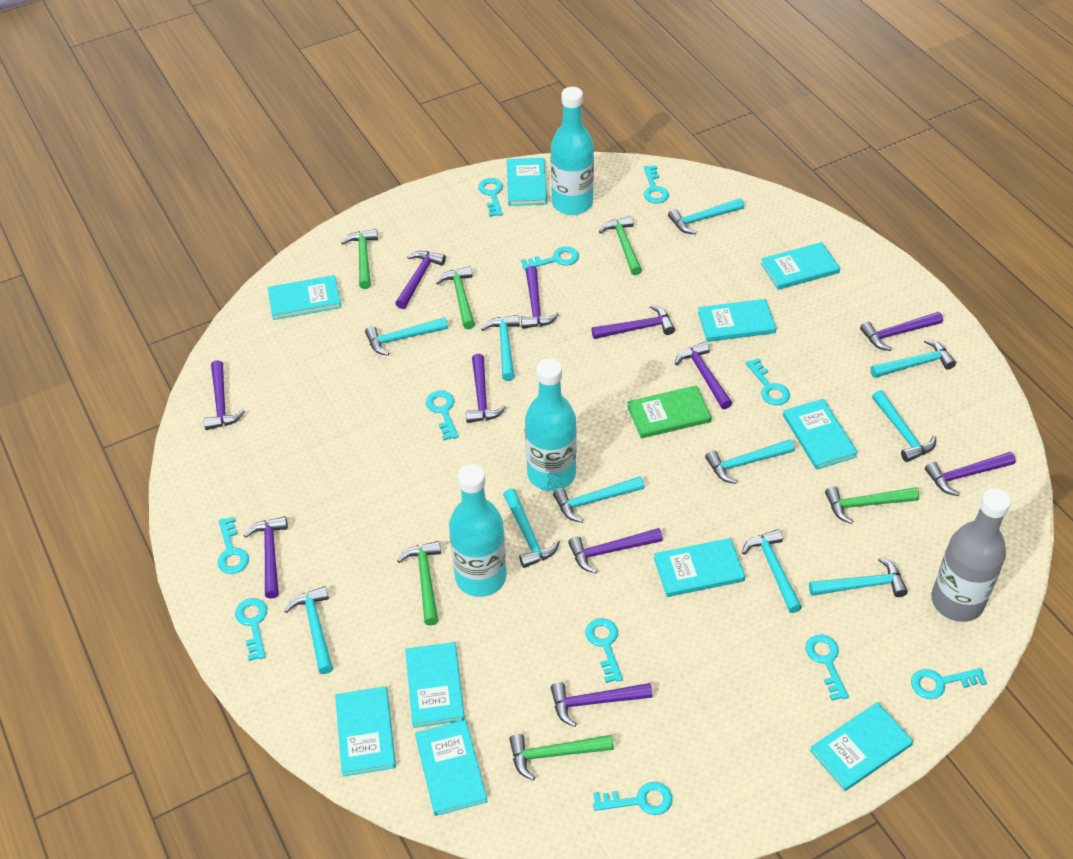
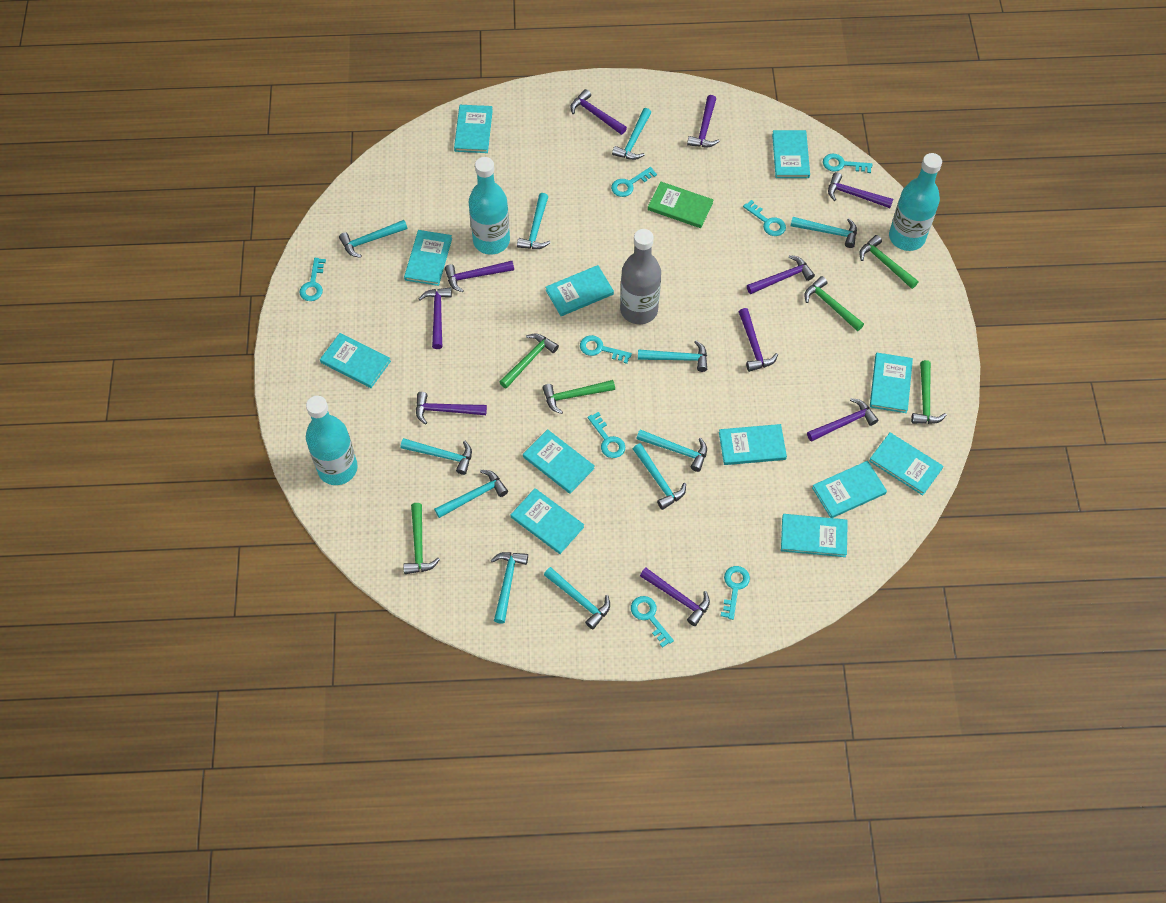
purple hammer: [203,360,245,430] [243,516,288,599] [395,251,446,309] [466,354,506,423] [521,266,559,329] [550,682,652,727] [568,528,663,574] [591,305,675,339] [675,342,732,409] [860,312,943,351] [925,452,1016,496] = 11 -> [416,392,487,425] [419,287,452,349] [445,261,514,292] [571,89,627,135] [640,568,710,626] [687,95,720,147] [739,308,778,372] [747,255,815,294] [807,398,878,442] [828,172,893,208] = 10
turquoise book: [268,275,342,320] [335,686,396,777] [405,642,465,728] [415,720,487,816] [507,158,547,206] [654,538,745,597] [698,299,776,342] [761,242,840,290] [783,399,858,470] [810,702,913,791] = 10 -> [320,333,391,388] [404,230,452,286] [454,105,493,153] [511,488,584,554] [523,429,595,494] [545,265,614,316] [719,424,787,465] [772,130,810,178] [781,514,848,557] [812,461,887,518] [869,433,944,496] [870,353,913,413] = 12
turquoise key: [218,517,249,574] [235,598,267,661] [426,390,458,440] [478,178,503,217] [521,246,579,270] [585,618,623,683] [593,782,672,815] [644,165,669,204] [746,358,790,405] [805,634,849,701] [911,668,987,699] = 11 -> [299,258,326,301] [580,335,632,364] [588,412,625,458] [611,167,657,197] [631,596,674,648] [721,566,750,620] [743,200,786,236] [823,154,872,173] = 8

